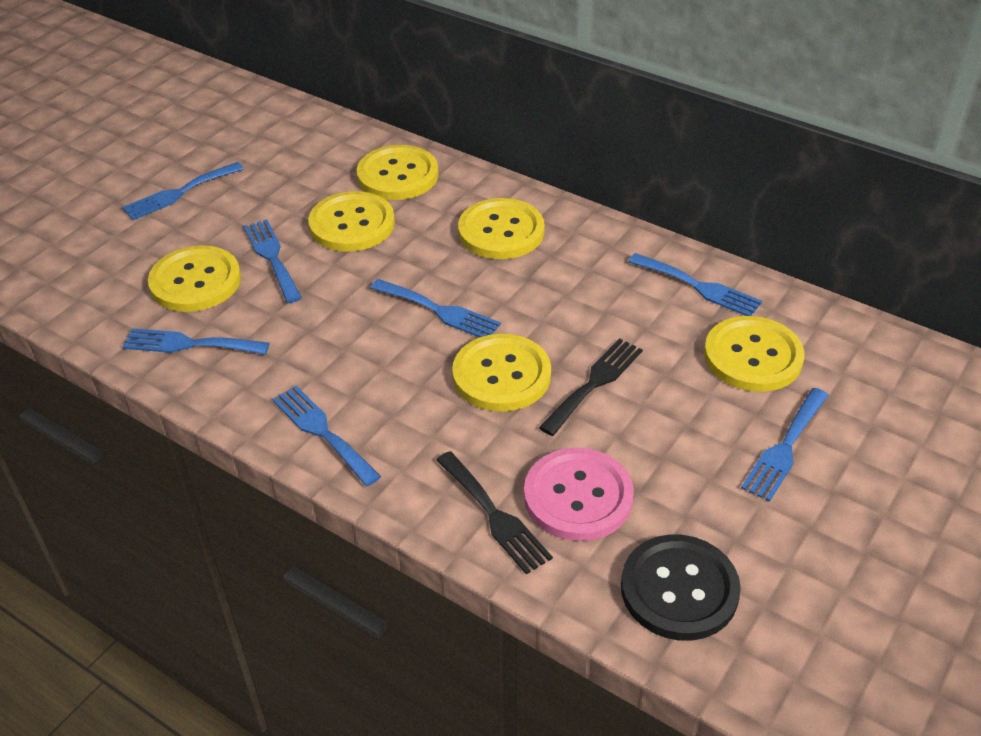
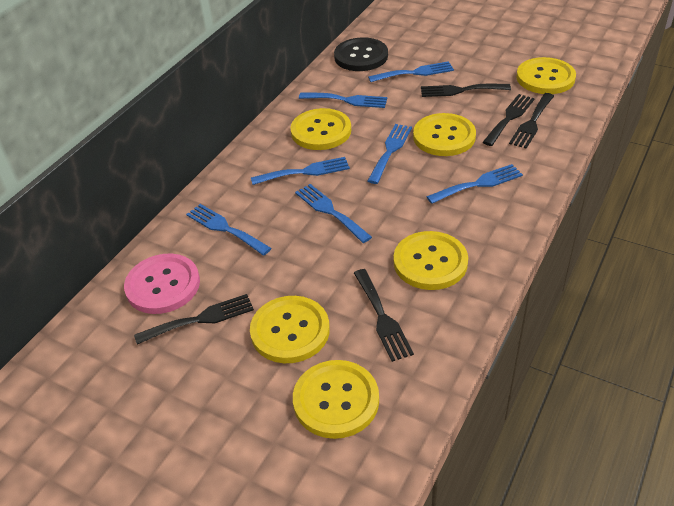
black fork: [436,451,553,574] [539,338,643,436] = 2 -> [134,294,254,345] [354,269,414,362] [421,84,511,97] [483,94,535,146] [509,93,554,149] = 5

